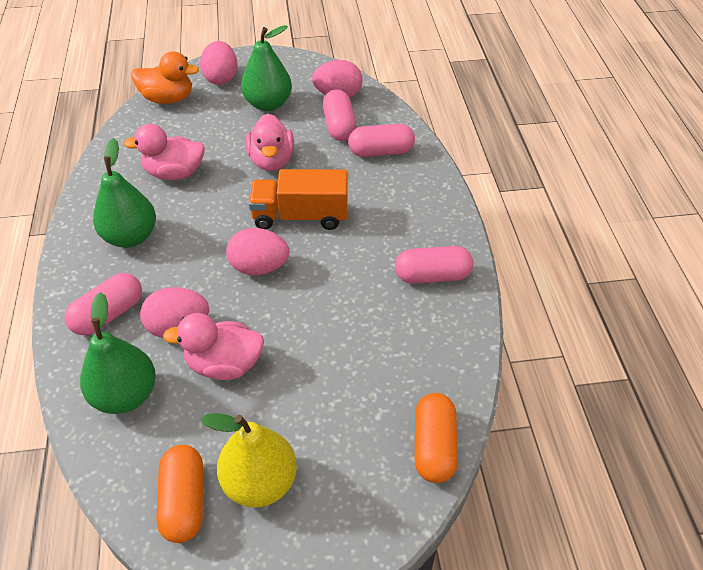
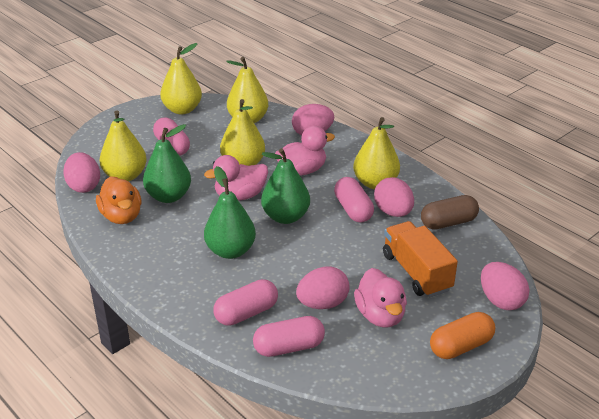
brown capsule: none = 0 -> [421,195,479,230] = 1
orange capsule: [156,445,203,543] [415,393,458,483] = 2 -> [430,312,495,359] = 1
pink egg: [140,287,209,338] [200,41,237,85] [226,228,289,275] [312,60,362,98] = 4 -> [63,152,100,193] [292,104,334,136] [296,267,350,309] [374,177,414,217] [481,262,529,310] = 5
yellow pear: [201,413,297,508] = 1 -> [100,110,147,181] [160,43,202,114] [220,99,265,166] [226,57,268,123] [353,117,400,189] = 5

